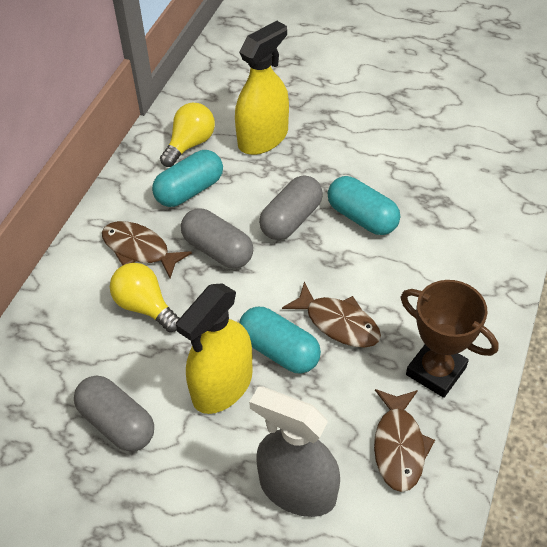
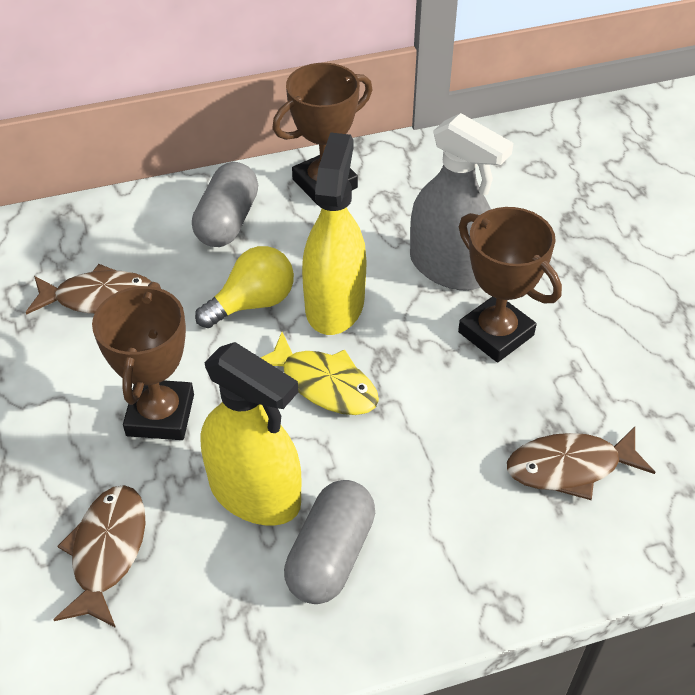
brown trophy: [401,280,499,398] = 1 -> [92,282,194,440] [272,63,372,204] [458,207,562,363] = 3
grey capsule: [74,376,154,452] [181,209,253,268] [259,175,323,240] = 3 -> [192,162,258,247] [284,480,375,604] = 2
turquoise capsule: [152,150,223,207] [239,307,321,373] [328,176,400,235] = 3 -> none = 0
yellow fish: none = 0 -> [261,332,379,415] = 1
yellow light bulb: [110,263,180,332] [160,103,215,167] = 2 -> [195,246,294,328] = 1

